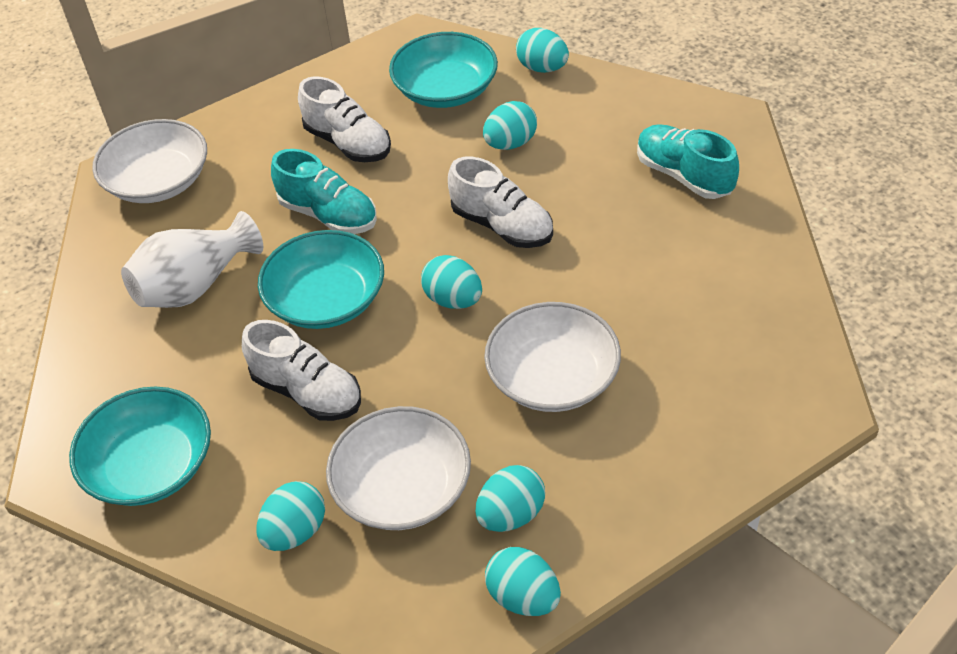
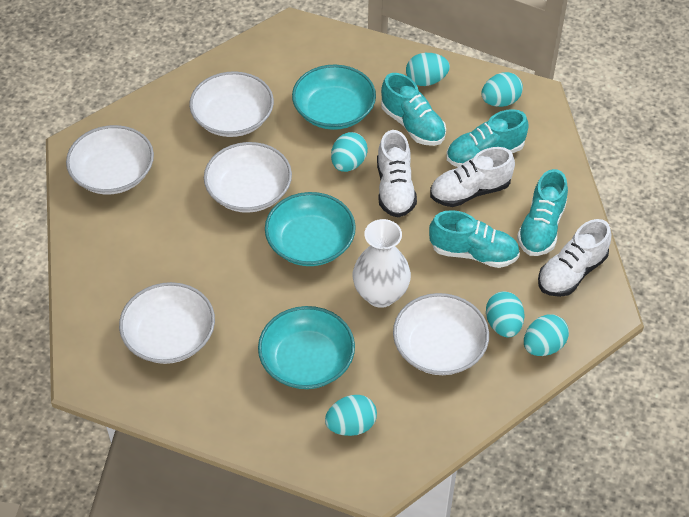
turquoise shoe: [271,149,377,234] [637,124,739,199] = 2 -> [381,73,446,146] [429,210,520,268] [446,109,529,167] [517,169,568,256] = 4
white bowl: [92,119,207,203] [326,406,471,530] [484,302,621,412] = 3 -> [66,125,154,195] [119,282,215,364] [189,72,274,137] [204,142,292,213] [393,293,489,375] = 5

